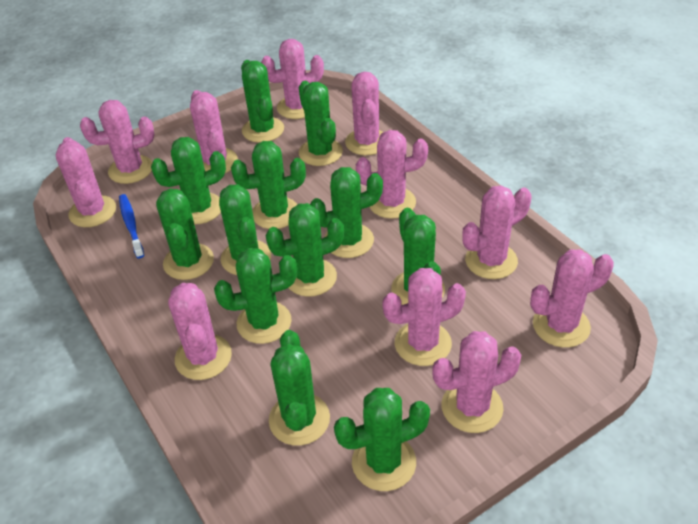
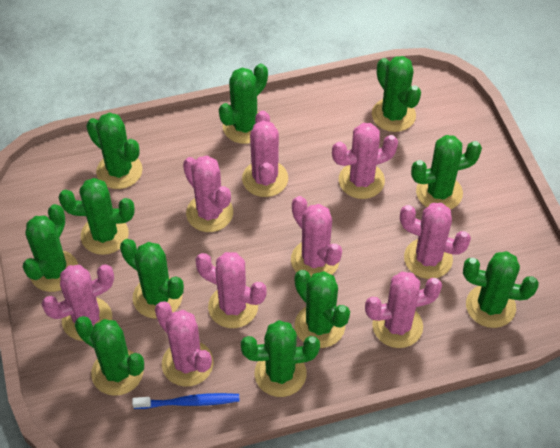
green cactus: [151,137,226,224] [156,188,214,280] [214,248,297,344] [219,184,271,275] [231,141,306,229] [241,60,284,143] [266,203,344,297] [269,330,330,446] [299,81,343,166] [310,167,383,258] [334,388,430,491] [391,208,445,305] = 12 -> [23,204,78,292] [59,178,134,255] [75,316,144,396] [86,113,143,189] [120,239,184,318] [219,64,268,144] [241,320,320,397] [295,270,350,348] [372,56,421,132] [411,135,482,209] [463,251,539,328] = 11
pink cactus: [56,137,116,227] [80,100,154,184] [168,283,232,380] [190,90,238,173] [261,39,324,119] [345,72,383,155] [356,130,428,219] [382,268,466,366] [432,331,521,433] [462,185,532,279] [530,249,614,347] = 11 -> [42,264,114,341] [155,302,213,387] [183,156,233,232] [195,252,267,328] [242,111,288,197] [291,196,342,277] [332,123,398,199] [365,272,442,348] [400,203,471,279] = 9

